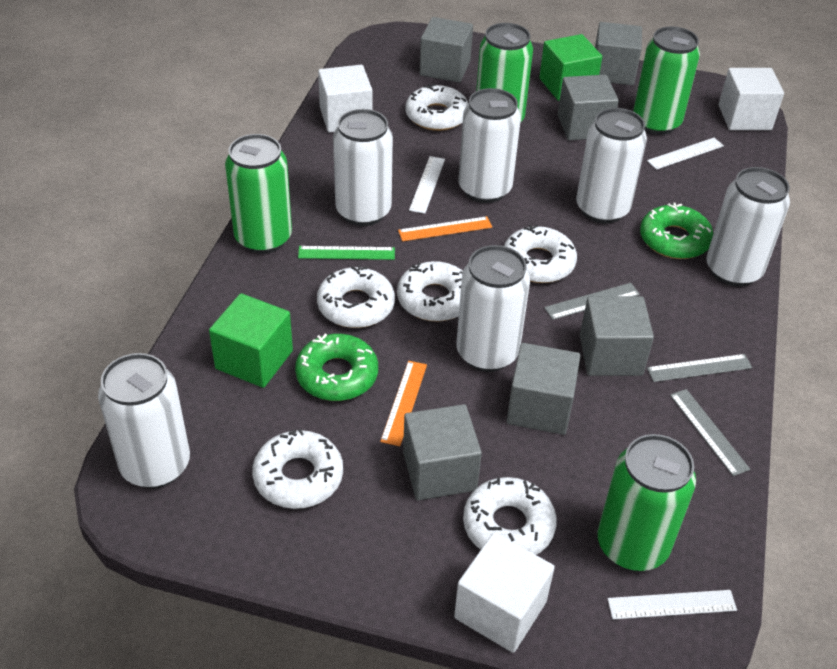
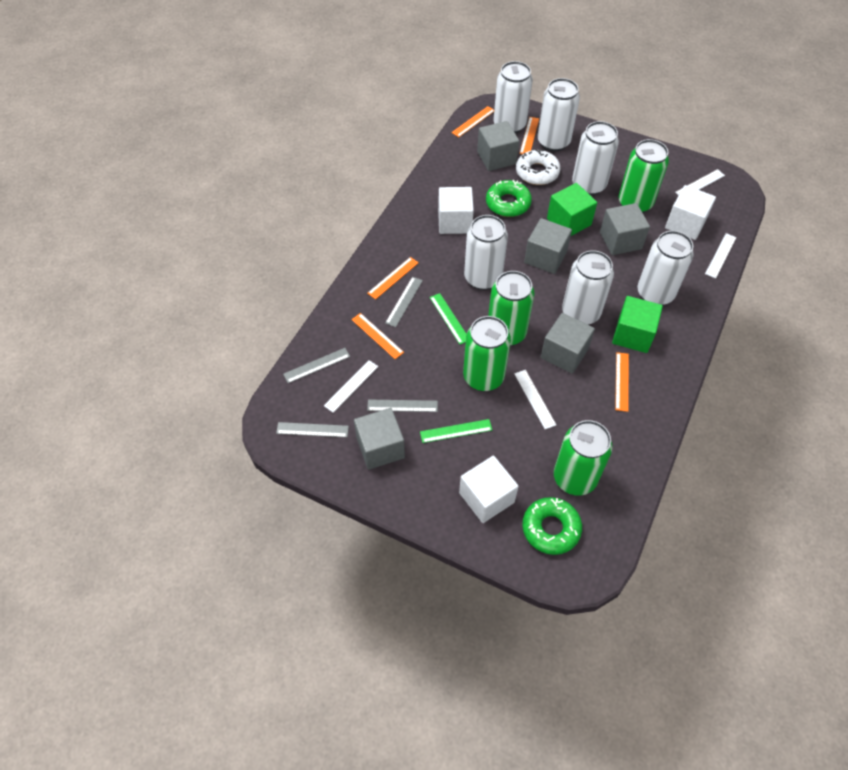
green ruler: [298,246,395,260] = 1 -> [420,419,492,443] [430,293,466,344] = 2
grey cube: [403,404,482,500] [419,17,473,83] [507,343,580,435] [558,75,619,140] [580,296,654,376] [595,22,642,85] = 6 -> [354,408,405,470] [477,121,519,171] [524,218,572,274] [541,313,595,374] [600,203,650,255] = 5
grey ruler: [544,283,640,320] [647,354,752,382] [670,389,750,476] = 3 -> [276,422,349,437] [283,348,350,383] [367,400,438,412] [385,277,423,327] = 4
orange ruler: [380,361,427,446] [398,216,492,241] = 2 -> [351,313,404,359] [367,257,419,300] [451,106,494,137] [520,117,539,154] [615,352,629,412] = 5
white donut: [252,429,343,509] [317,265,395,328] [397,261,463,321] [405,83,468,131] [463,477,557,555] [504,224,577,283] = 6 -> [516,149,561,185] = 1
white ruler: [409,156,445,214] [608,590,737,620] [647,138,724,170] = 3 -> [324,360,378,413] [515,370,556,429] [675,169,725,195] [705,233,737,278] = 4

